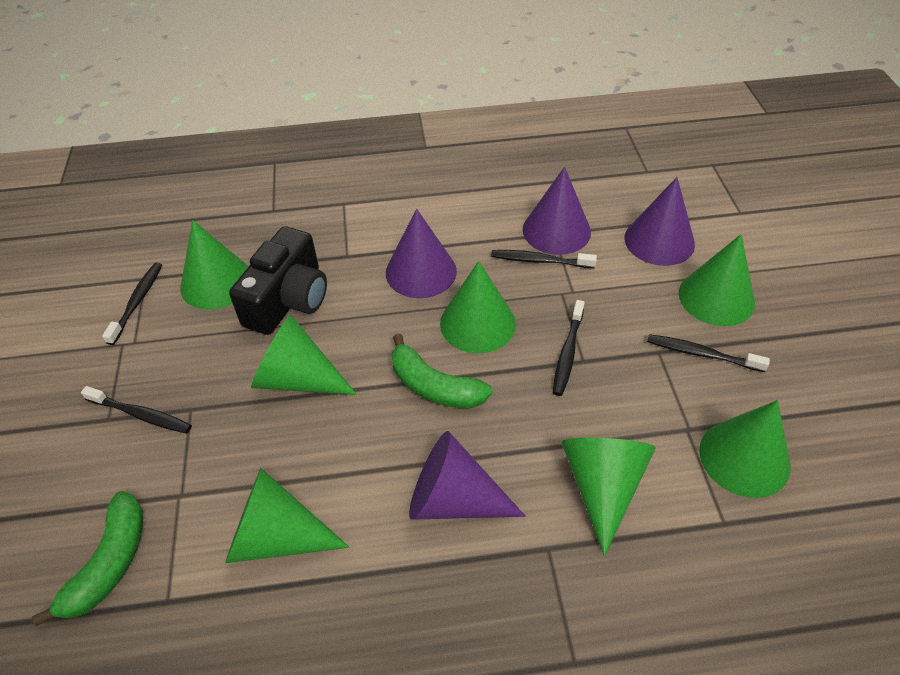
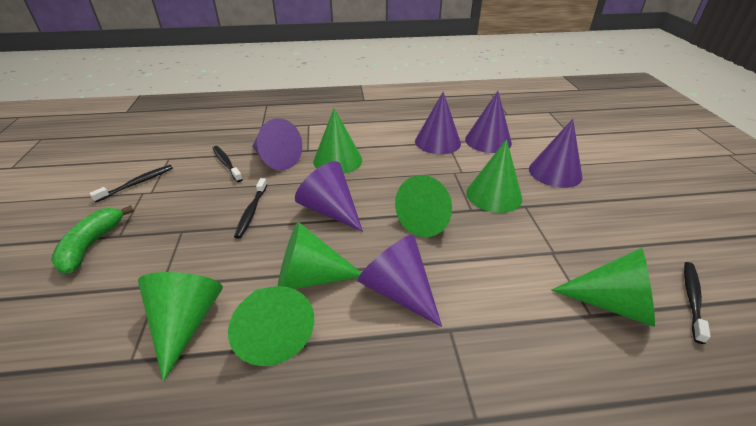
black camera: [229,226,327,335] = 1 -> none = 0
black toothbrush: [81,386,192,433] [102,262,162,345] [491,250,597,268] [553,300,585,396] [647,334,770,372] = 5 -> [89,165,173,203] [213,146,243,182] [234,178,267,239] [684,262,710,344] = 4
green banana: [32,491,143,626] [392,333,492,408] = 2 -> [51,205,134,273] = 1
purple cone: [386,209,457,298] [409,431,526,520] [523,167,591,255] [625,177,695,266] = 4 -> [252,118,302,170] [295,161,363,232] [357,235,442,327] [415,92,461,154] [465,91,512,153] [529,119,583,188] = 6

